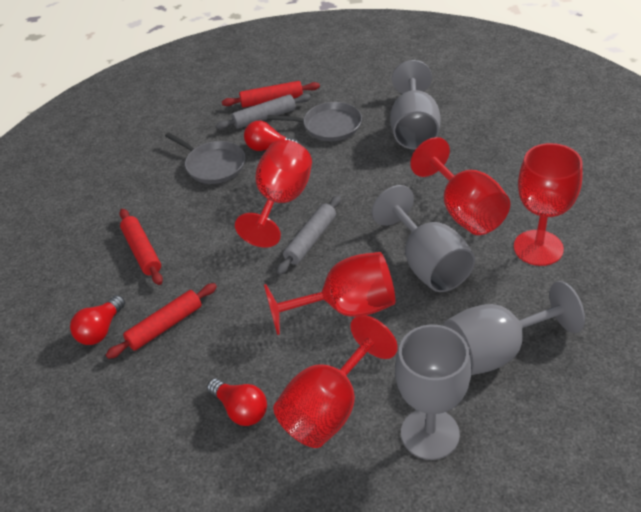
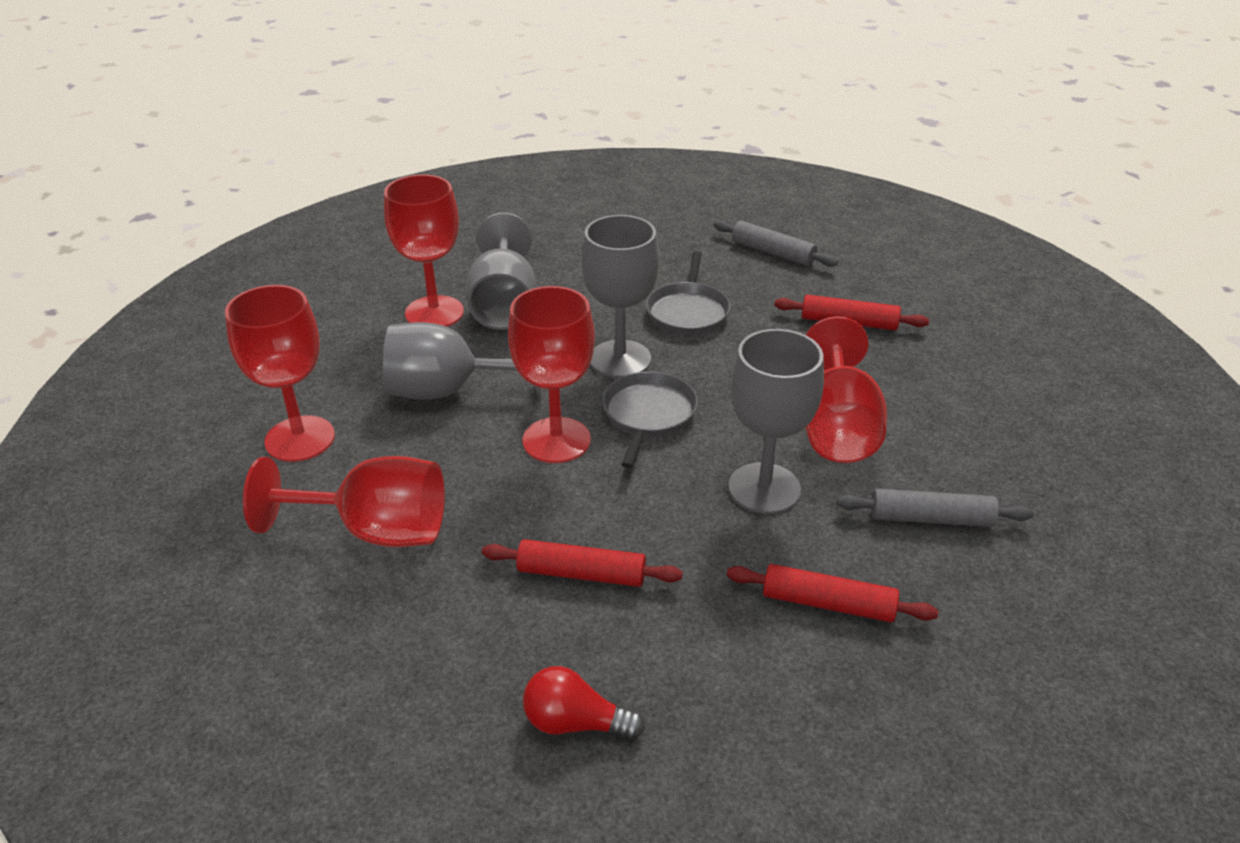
red light bulb: [70,295,125,345] [207,379,267,426] [244,121,299,151] = 3 -> [523,666,645,740] = 1

